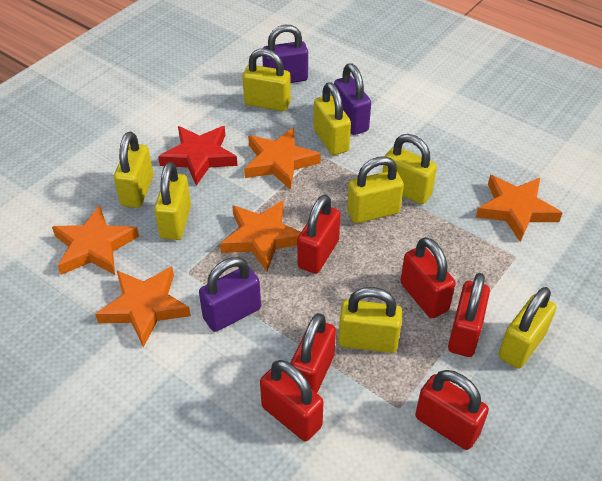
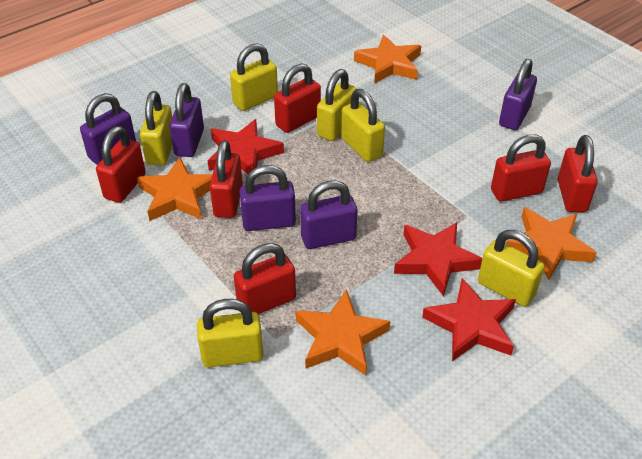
orange star: [52,205,139,275] [95,266,191,348] [220,201,301,272] [244,127,321,190] [476,175,562,242] = 5 -> [137,157,213,221] [295,289,390,375] [354,35,421,84] [506,207,597,280] = 4
purple padlock: [199,257,261,332] [262,25,308,83] [334,63,371,135] = 3 -> [80,93,136,165] [169,83,204,157] [239,165,296,231] [300,180,358,249] [499,59,537,130] = 5
red star: [158,126,238,186] = 1 -> [208,119,284,174] [394,223,482,297] [422,278,516,361] = 3
yellow padlock: [114,132,153,208] [154,162,191,240] [243,49,291,111] [314,82,351,155] [338,287,402,353] [347,156,404,223] [382,134,437,204] [498,287,557,369] = 8 -> [140,91,172,165] [197,299,263,368] [230,43,278,111] [317,69,356,141] [341,89,385,162] [478,230,545,307] = 6

